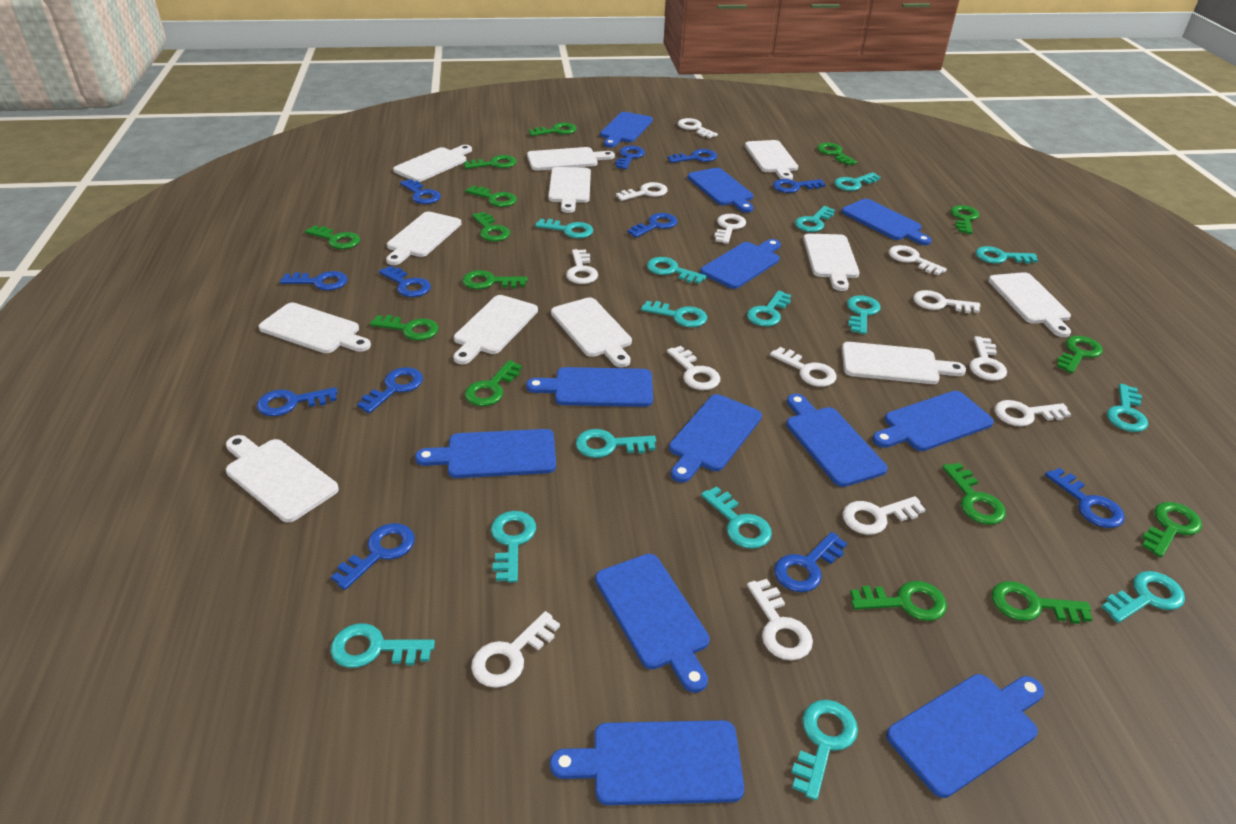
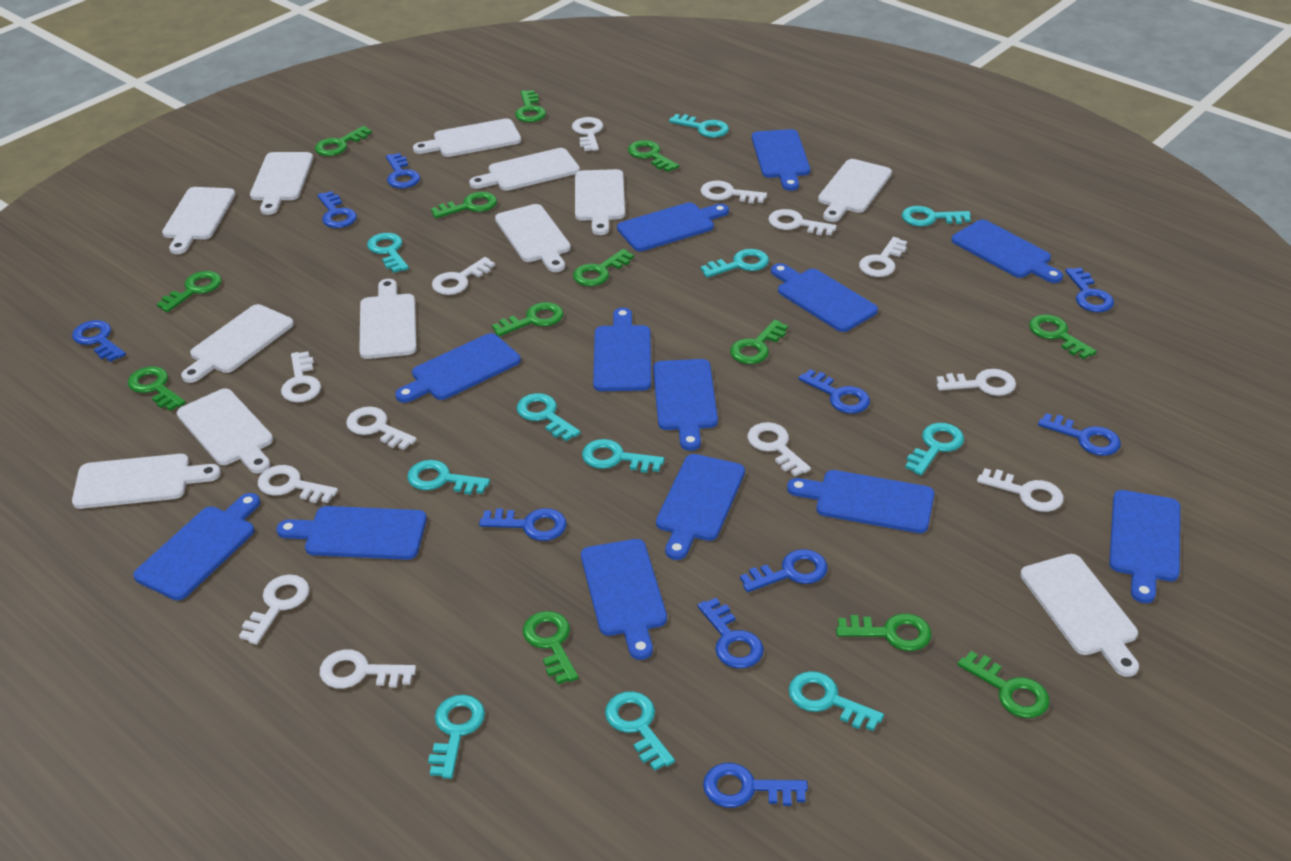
blue cutting board: [415,429,556,478] [526,367,653,407] [550,720,744,805] [595,554,710,693] [600,112,653,148] [669,394,762,483] [688,168,754,213] [700,239,781,289] [786,394,887,487] [841,199,932,245] [872,391,994,451] [886,674,1044,798] = 12 -> [133,493,260,600] [276,506,427,560] [395,333,521,403] [581,539,667,660] [593,308,651,391] [617,202,729,251] [653,359,718,451] [656,454,745,560] [752,129,810,191] [771,263,878,332] [787,470,935,533] [951,219,1063,283] [1109,490,1180,603] = 13
blue key: [257,387,338,416] [280,271,347,290] [331,523,415,590] [357,367,423,413] [379,266,431,297] [400,179,441,204] [615,146,645,169] [628,213,677,238] [668,149,717,163] [773,179,825,193] [774,532,847,592] [1045,468,1125,528] = 12 -> [72,320,126,362] [317,191,357,228] [386,153,420,188] [479,508,567,541] [698,598,764,668] [703,763,808,808] [740,549,827,592] [798,369,870,414] [1038,413,1121,456] [1065,267,1114,312] = 10
green key: [305,225,360,249] [370,315,439,341] [462,270,527,289] [464,155,517,169] [465,186,517,207] [465,360,522,406] [472,212,510,241] [529,122,577,136] [817,143,857,165] [850,581,947,621] [942,463,1006,525] [950,205,980,234] [992,581,1092,624] [1057,336,1103,373] [1142,502,1202,558] = 15 -> [128,367,186,411] [157,271,222,312] [315,126,372,156] [431,192,497,218] [492,302,563,336] [515,90,546,122] [523,611,578,684] [573,249,634,286] [628,140,679,172] [730,320,788,364] [836,613,932,651] [957,651,1049,718] [1029,314,1097,359] = 13
turquoise key: [330,623,435,668] [491,511,536,583] [535,219,593,238] [576,429,656,458] [641,301,707,327] [647,257,707,284] [701,486,772,549] [747,290,791,326] [791,700,858,800] [795,206,835,232] [834,172,881,191] [847,295,880,334] [976,246,1038,264] [1102,571,1185,623] [1107,384,1148,432] = 15 -> [367,233,409,273] [407,460,490,495] [428,695,485,779] [517,393,581,441] [582,439,665,473] [605,691,675,771] [669,114,729,138] [701,249,769,278] [789,671,884,731] [902,206,971,226] [905,423,964,476] = 11

